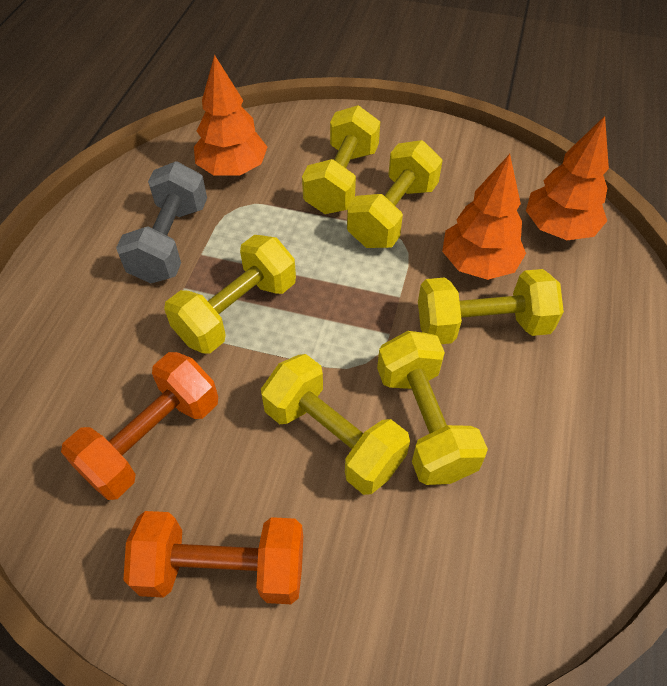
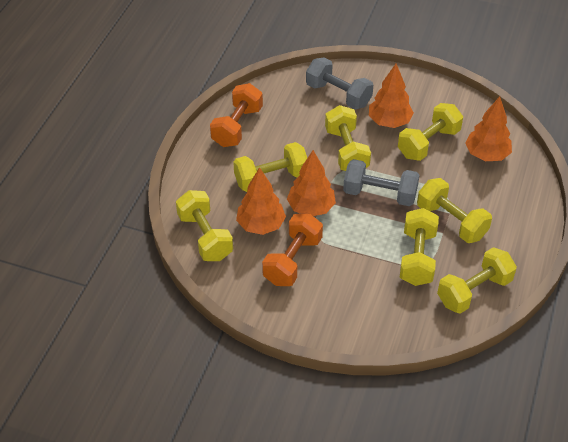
grey dumbbell: [116,162,207,283] = 1 -> [306,57,373,109] [343,159,420,206] = 2
orange tree: [194,55,267,176] [442,154,526,280] [526,116,609,240] = 3 -> [236,167,286,235] [287,150,336,216] [369,64,414,128] [465,97,512,161] = 4
yellow dumbbell: [164,235,296,354] [261,354,410,495] [302,105,380,214] [347,140,443,248] [377,331,488,485] [418,269,564,344] = 6 -> [176,190,233,261] [233,142,307,192] [325,105,371,171] [398,103,463,161] [400,208,439,286] [417,178,492,243] [437,247,517,314] = 7

